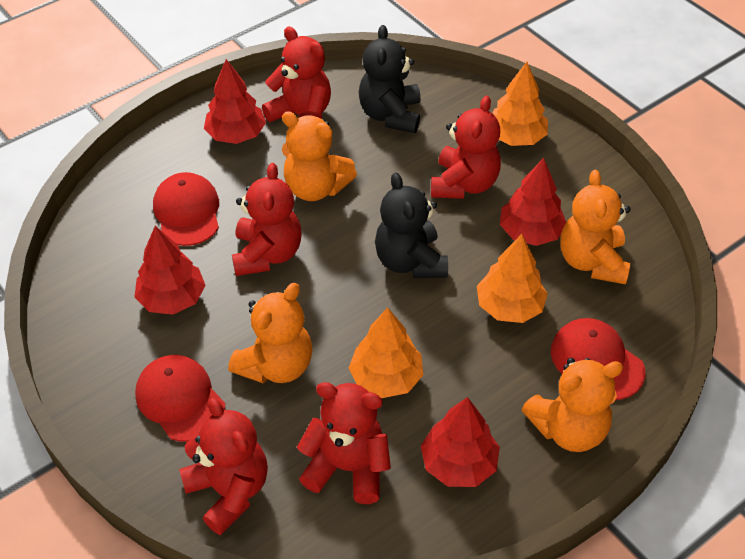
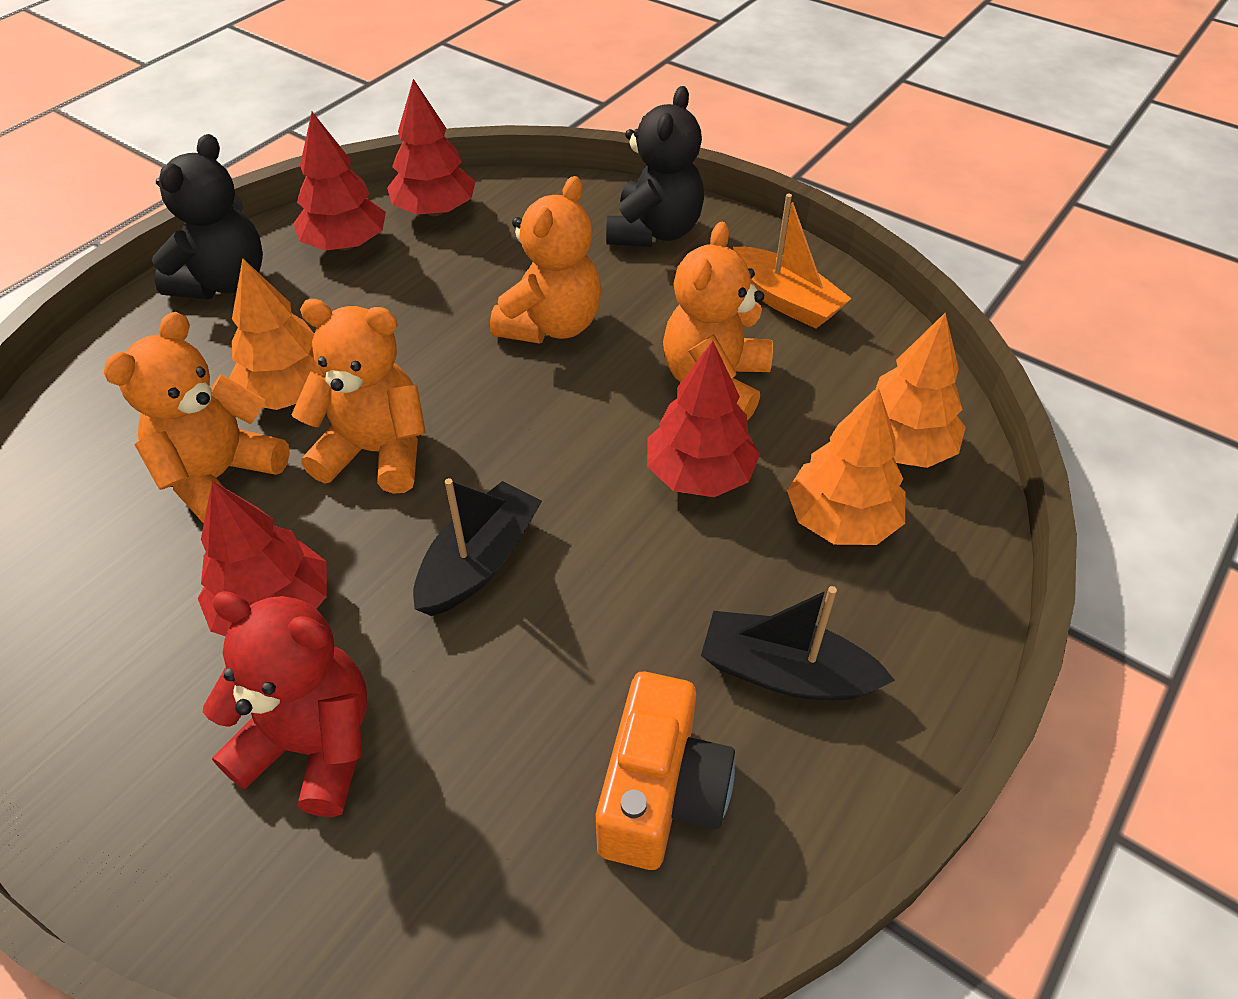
black boat: none = 0 -> [413,478,542,616] [701,586,895,700] = 2
orange boat: none = 0 -> [733,194,852,329] = 1
orange camera: none = 0 -> [596,672,735,870] = 1
red cap: [135,355,225,442] [153,172,219,246] [551,318,645,400] = 3 -> none = 0
red teddy bear: [179,398,268,535] [232,163,302,276] [262,27,331,122] [297,382,391,504] [431,96,501,199] = 5 -> [203,591,367,817] = 1

